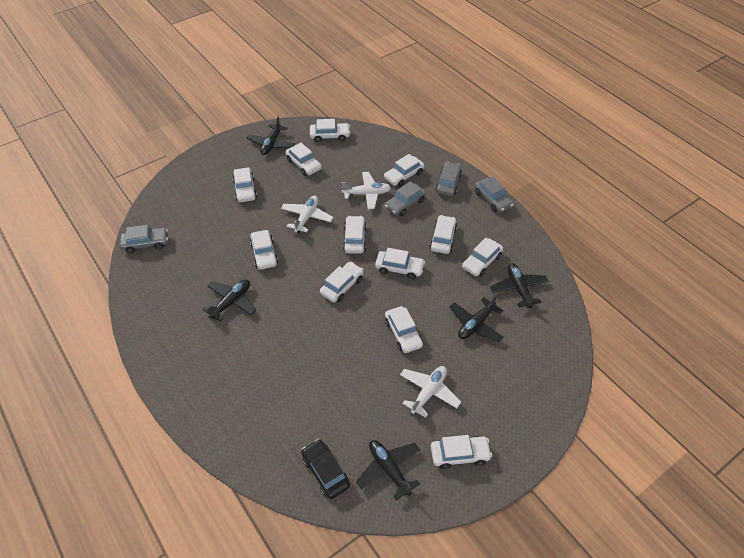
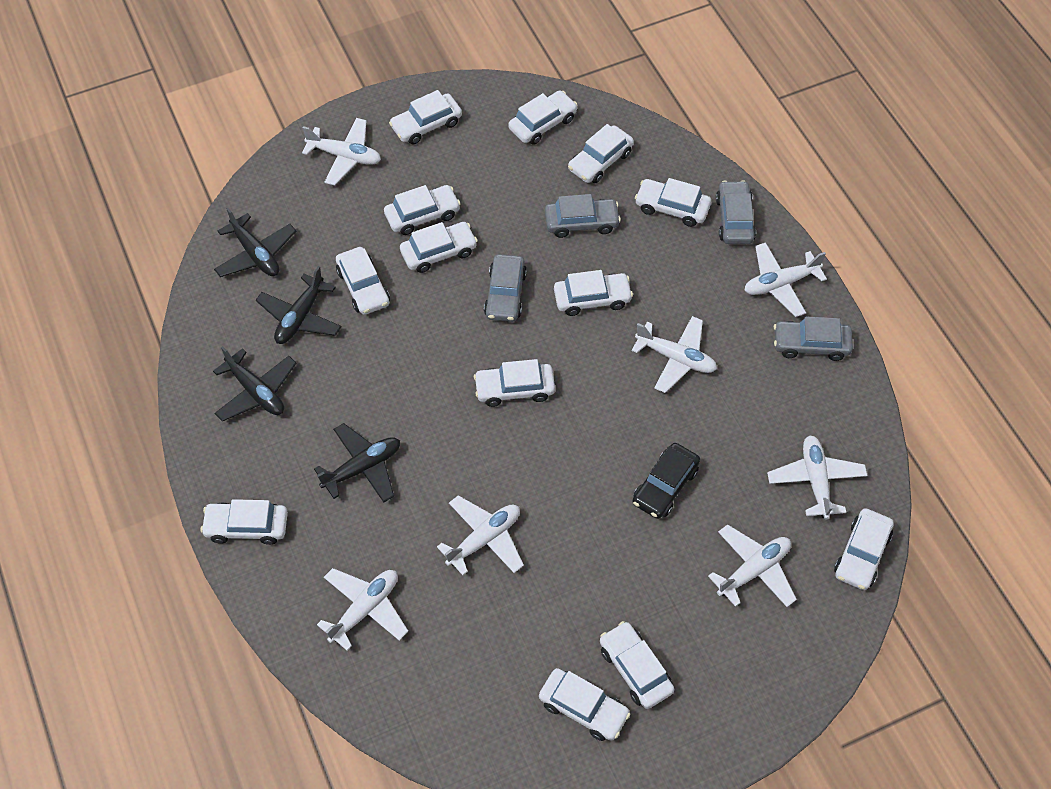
black plane: [202,280,256,322] [247,116,295,155] [356,440,420,500] [450,294,503,342] [490,264,549,308] = 5 -> [213,346,297,421] [214,208,296,277] [256,266,342,344] [314,423,400,503] = 4
white car: [233,167,257,202] [250,230,278,270] [285,143,322,176] [310,119,351,142] [320,262,364,302] [343,216,366,253] [375,248,425,279] [384,154,425,187] [385,306,423,353] [430,215,457,254] [431,435,492,469] [462,238,503,277] = 12 -> [201,499,288,545] [336,247,390,315] [384,185,461,235] [389,90,462,144] [400,222,478,273] [474,359,555,407] [508,90,577,145] [539,668,630,741] [554,270,633,316] [568,124,634,183] [600,621,674,709] [635,178,711,227] [834,508,894,590] = 13
white plane: [281,196,333,233] [341,172,391,209] [400,366,461,418] = 3 -> [302,118,381,186] [317,568,408,651] [437,495,524,575] [632,316,717,393] [708,524,797,607] [745,242,827,317] [767,436,868,519] = 7

